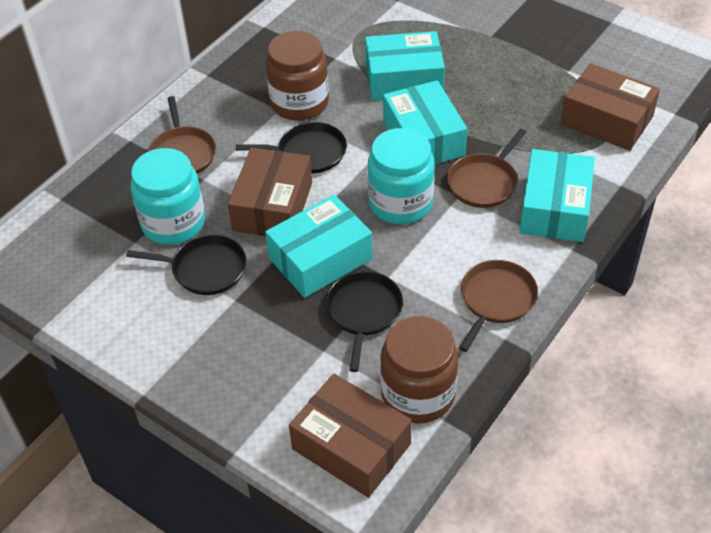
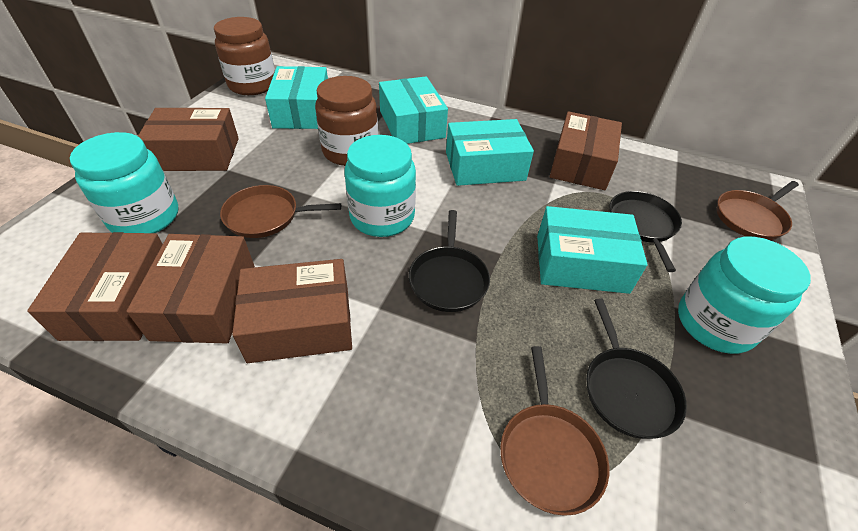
brown box: [228,147,312,236] [289,374,412,498] [561,63,660,151] = 3 -> [27,232,163,341] [126,234,255,344] [138,108,239,171] [232,259,352,363] [550,111,622,190] = 5
turquoise jar: [130,148,205,245] [368,128,435,224] = 2 -> [70,132,178,233] [345,135,416,237] [678,237,811,354] = 3

